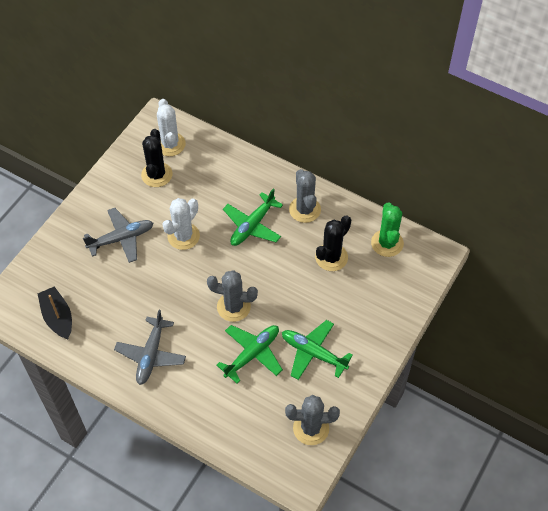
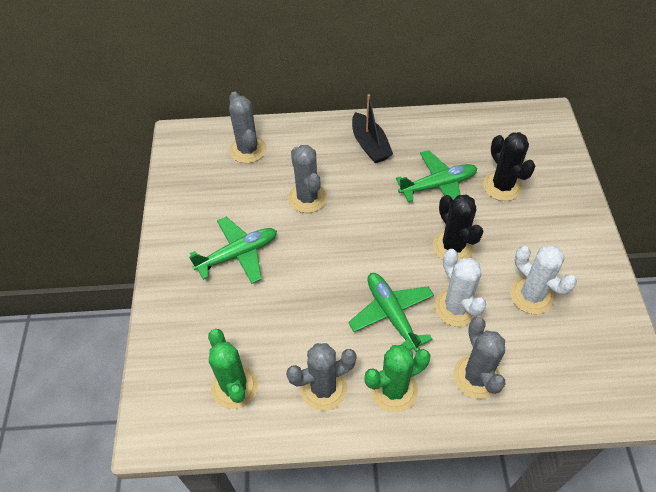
green cactus: [371,202,404,257] = 1 -> [208,329,258,409] [364,345,430,412] = 2
grey cactus: [207,270,258,322] [285,395,340,445] [289,169,321,223] = 3 -> [229,91,266,163] [286,343,357,411] [288,145,327,213] [453,317,505,399] = 4
grey plane: [83,208,153,263] [114,310,186,385] = 2 -> none = 0

